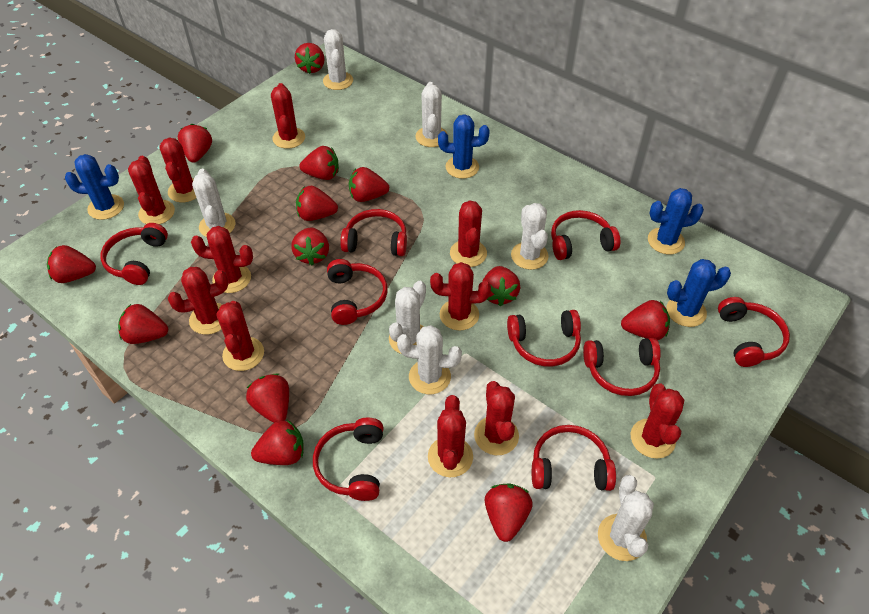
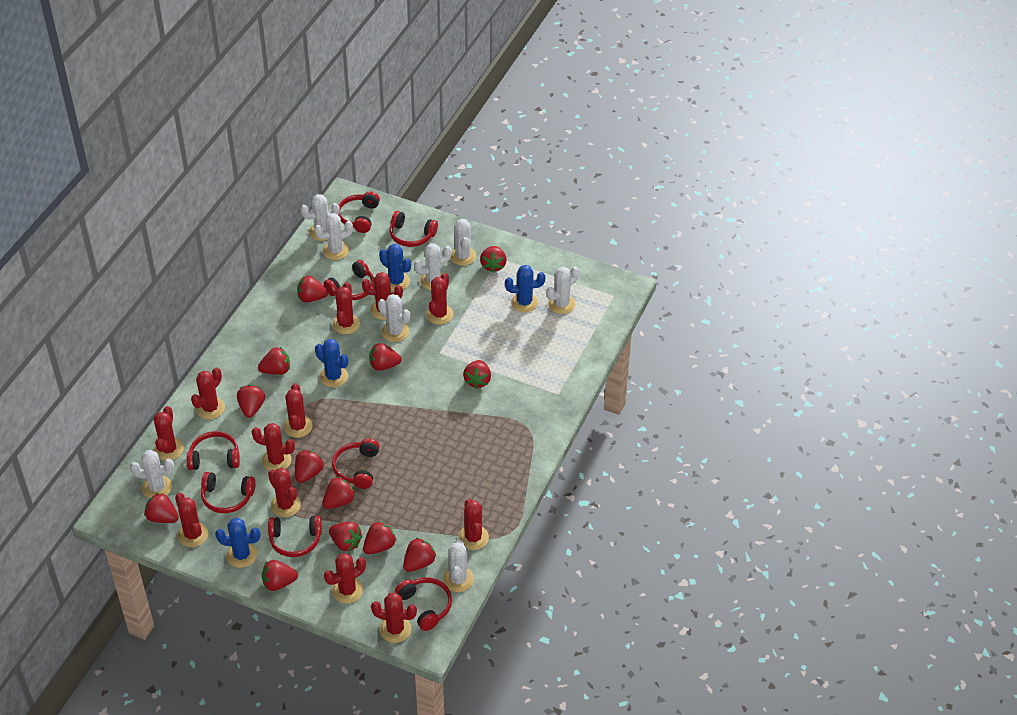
red cactus: [128,156,175,224] [159,138,196,202] [168,267,229,335] [191,226,253,293] [216,301,264,371] [271,83,305,149] [428,395,473,477] [430,262,491,331] [450,200,487,267] [474,381,519,455] [631,384,684,459] = 11 -> [154,406,184,461] [175,493,208,547] [191,367,225,419] [252,423,295,471] [268,468,301,517] [283,383,313,438] [324,553,366,604] [332,282,360,334] [362,272,403,320] [371,593,417,643] [426,273,453,324] [458,499,489,550] = 12
red headphones: [100,223,168,285] [313,418,383,501] [327,259,388,325] [340,209,407,256] [507,310,581,367] [532,425,616,491] [551,210,620,260] [583,338,661,396] [718,297,790,367] = 9 -> [187,431,240,470] [201,472,256,513] [268,516,322,557] [324,260,374,300] [332,439,380,489] [339,191,380,233] [390,211,438,247] [395,577,452,631] = 8
white cactus: [192,169,235,237] [323,29,353,90] [389,281,426,354] [397,325,462,394] [415,82,448,147] [511,203,549,270] [598,475,654,561] = 7 -> [130,450,174,498] [301,194,340,241] [315,213,353,260] [378,294,410,342] [414,243,452,290] [443,540,474,592] [450,219,476,266] [546,266,579,314] = 8

